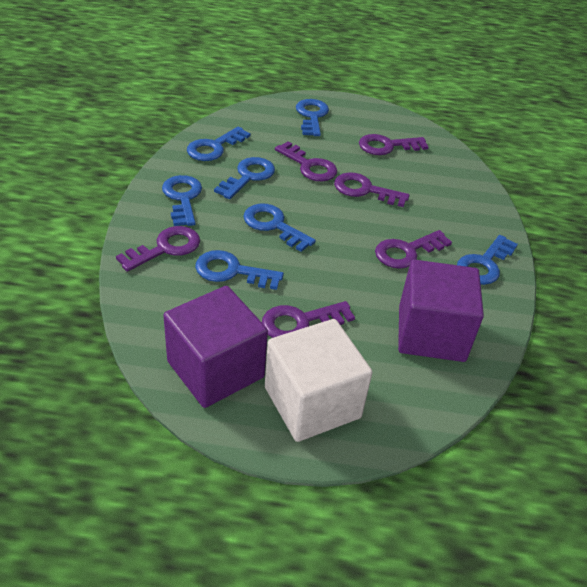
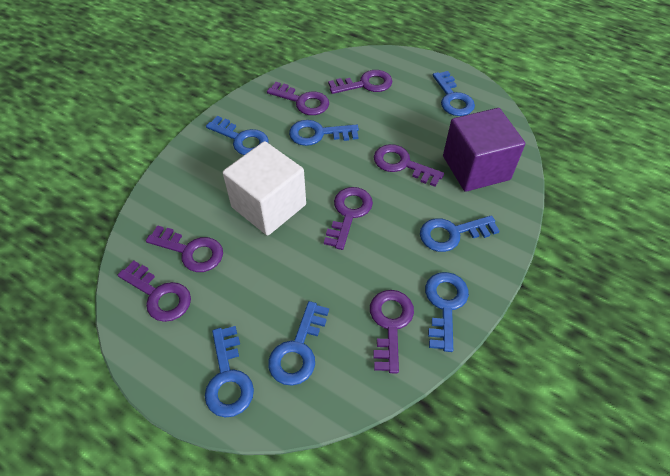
purple cube: [163,286,268,408] [398,260,484,362] = 2 -> [443,108,525,192] = 1
purple key: [116,226,200,272] [262,301,355,338] [275,141,337,181] [334,172,410,207] [359,134,429,155] [375,230,452,269] = 6 -> [118,261,191,322] [146,225,223,272] [267,82,329,115] [324,187,373,250] [328,70,392,94] [370,290,414,373] [374,144,444,187] = 7

